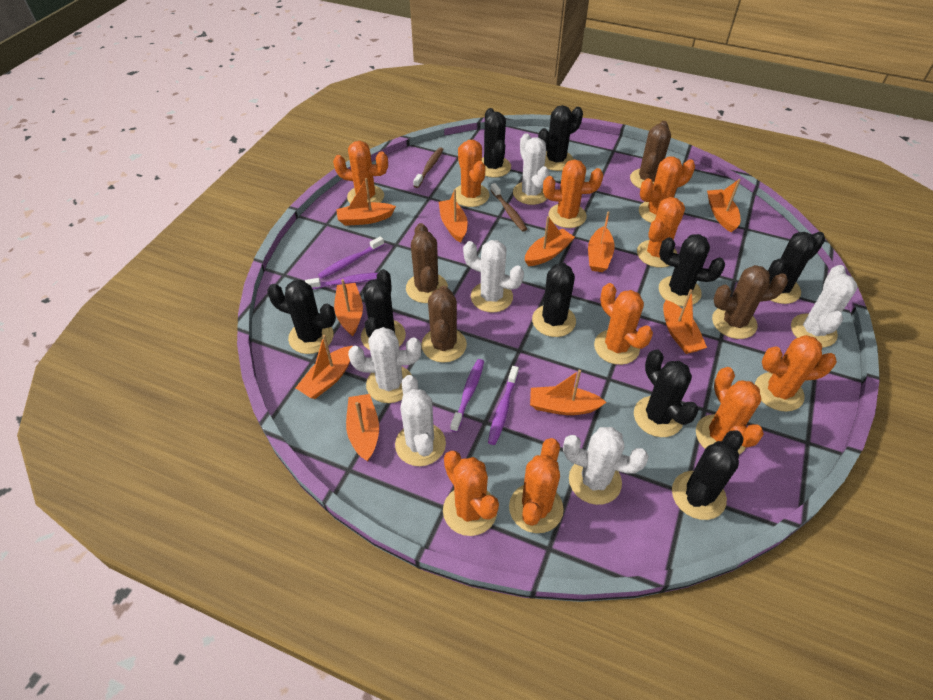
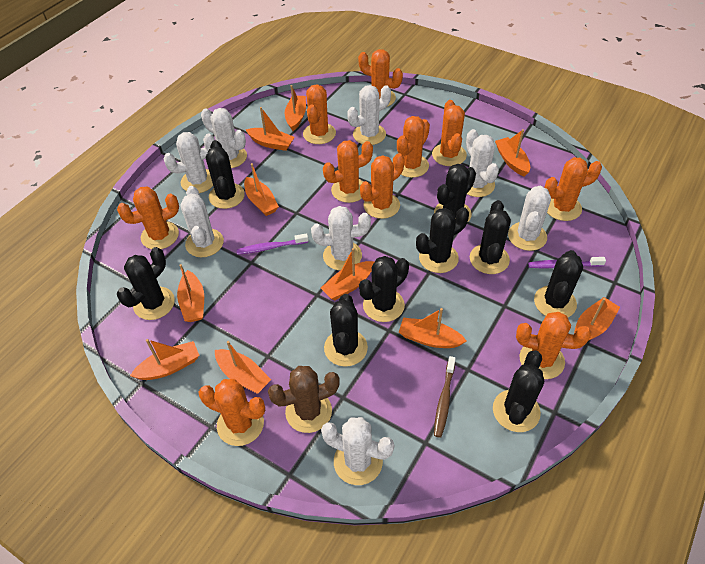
brown cactus: [406,223,448,303] [421,286,467,363] [630,121,671,188] [712,265,788,339] = 4 -> [268,366,340,433] = 1
brown toothbrush: [413,147,444,188] [491,183,527,231] = 2 -> [434,356,456,438] = 1
purple toothbrush: [305,273,378,290] [318,236,384,279] [450,359,484,432] [488,366,519,445] = 4 -> [236,233,309,255] [528,257,606,268] = 2
white cactus: [348,327,421,403] [395,375,446,466] [463,240,524,313] [513,133,550,205] [563,427,649,505] [791,265,858,348] = 6 -> [163,132,215,193] [180,186,224,257] [201,108,247,168] [311,206,371,271] [321,417,394,485] [347,85,391,145] [466,129,499,197] [508,186,551,251] = 8

